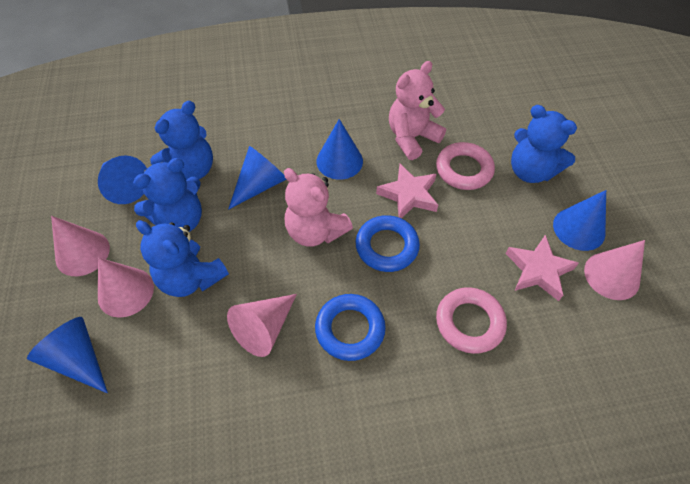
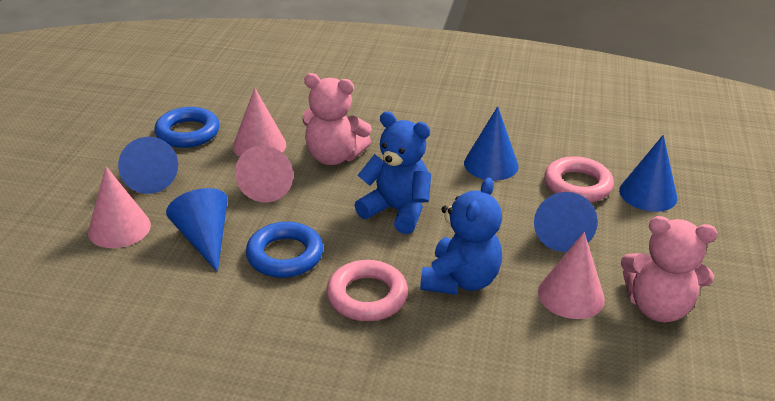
blue teddy bear: [133,158,202,232] [136,220,229,297] [150,101,213,180] [511,105,577,183] = 4 -> [355,111,431,234] [420,178,502,295] = 2
pink star: [376,164,438,218] [505,235,579,301] = 2 -> none = 0

